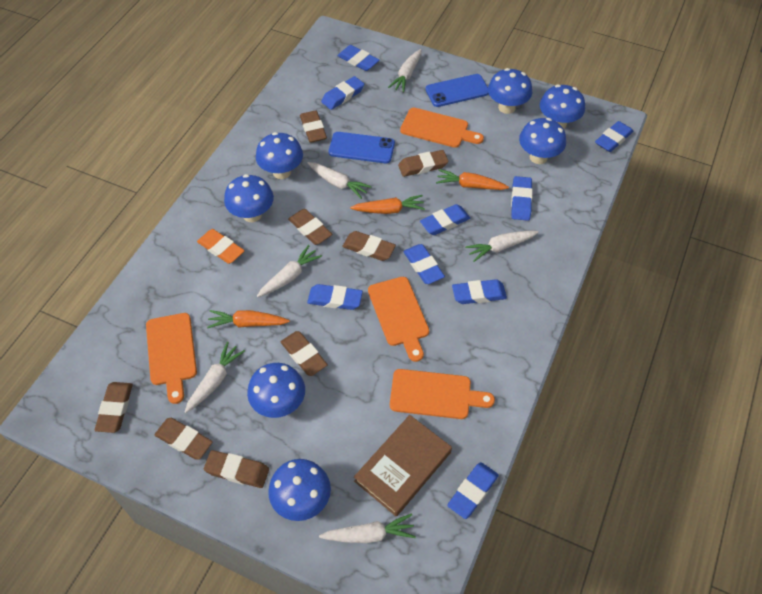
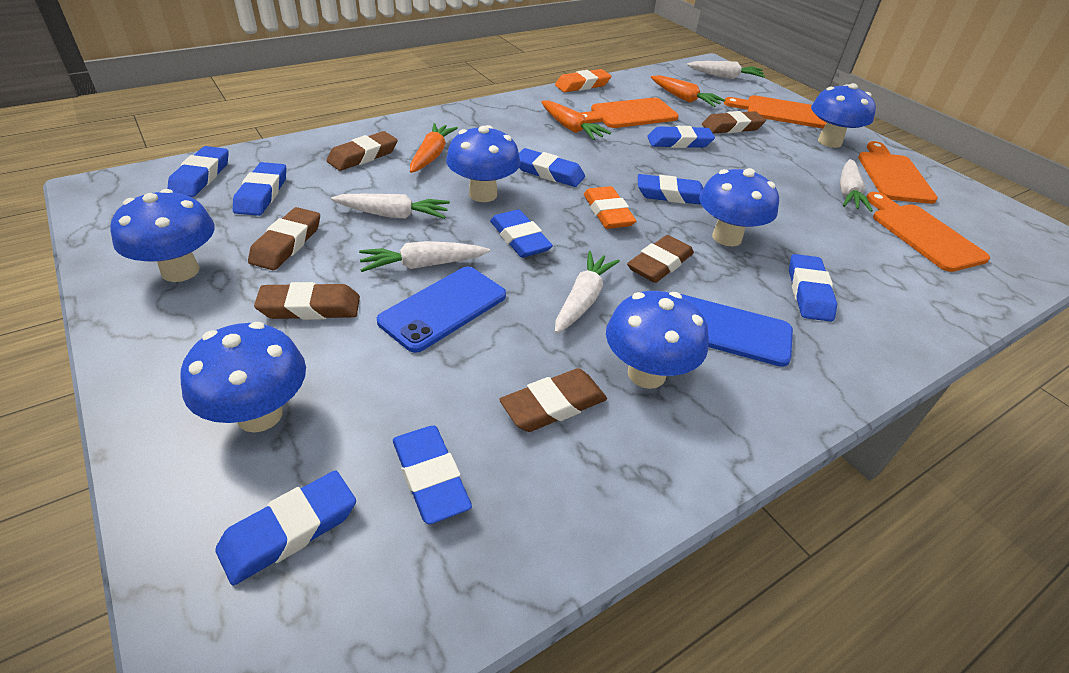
blue mushroom: [224,174,274,222] [247,363,305,418] [256,132,303,179] [268,459,331,521] [488,68,532,114] [519,118,566,164] [540,84,585,129] = 7 -> [110,189,215,282] [180,322,306,433] [446,125,521,202] [606,291,709,389] [699,168,779,246] [811,83,876,148] = 6
brown book: [354,415,452,517] = 1 -> none = 0
brown eraser: [95,382,133,433] [155,418,212,460] [204,450,269,488] [281,331,328,376] [288,209,332,245] [300,110,327,143] [342,231,396,261] [398,150,448,177] = 8 -> [248,207,320,270] [254,282,360,320] [327,131,398,171] [499,368,607,432] [627,235,694,283] [702,111,766,133] = 6
orange eraser: [197,229,245,264] = 1 -> [555,69,611,92] [584,186,636,229] = 2
white carrot: [185,342,245,413] [257,245,322,297] [308,162,372,199] [319,513,416,543] [388,49,421,93] [465,231,538,262] = 6 -> [331,194,450,219] [359,241,490,272] [555,251,620,333] [687,61,765,79] [840,159,873,212] = 5

